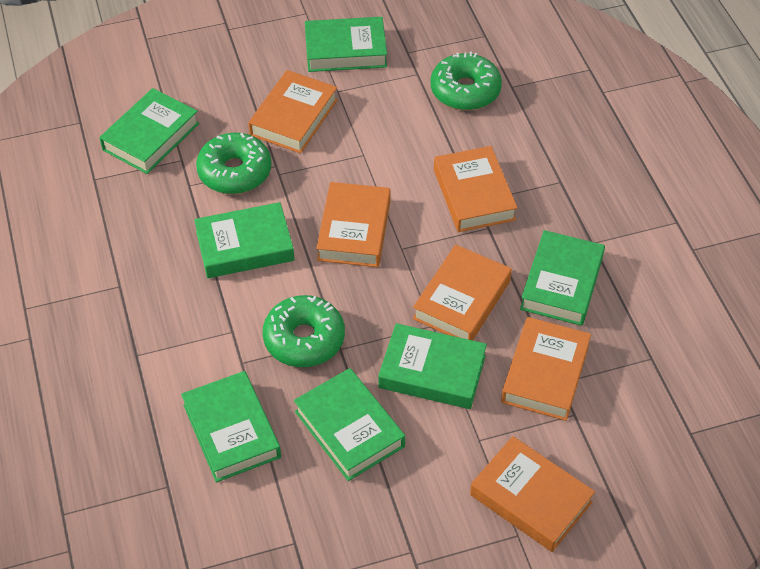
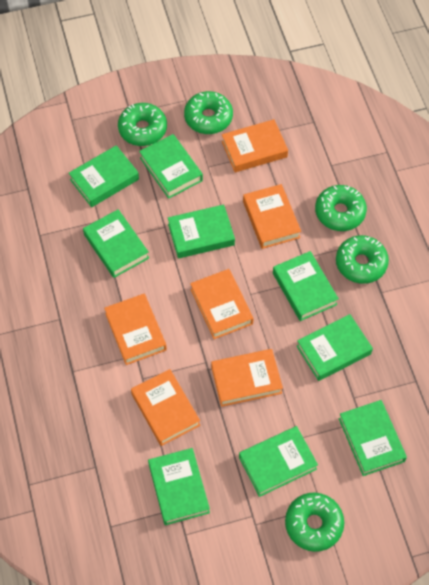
green book: [99,88,199,174] [181,371,281,482] [194,202,294,278] [294,368,405,481] [305,17,387,72] [378,323,487,409] [520,230,605,326] = 7 -> [69,145,139,207] [83,209,149,278] [139,134,203,199] [148,448,210,525] [168,205,235,258] [239,426,318,497] [273,251,339,321] [296,314,373,381] [339,400,407,476] = 9
green donut: [196,133,272,194] [263,295,345,367] [431,52,502,110] = 3 -> [118,103,167,146] [184,91,233,134] [285,493,344,552] [315,185,367,231] [336,235,389,284] = 5

